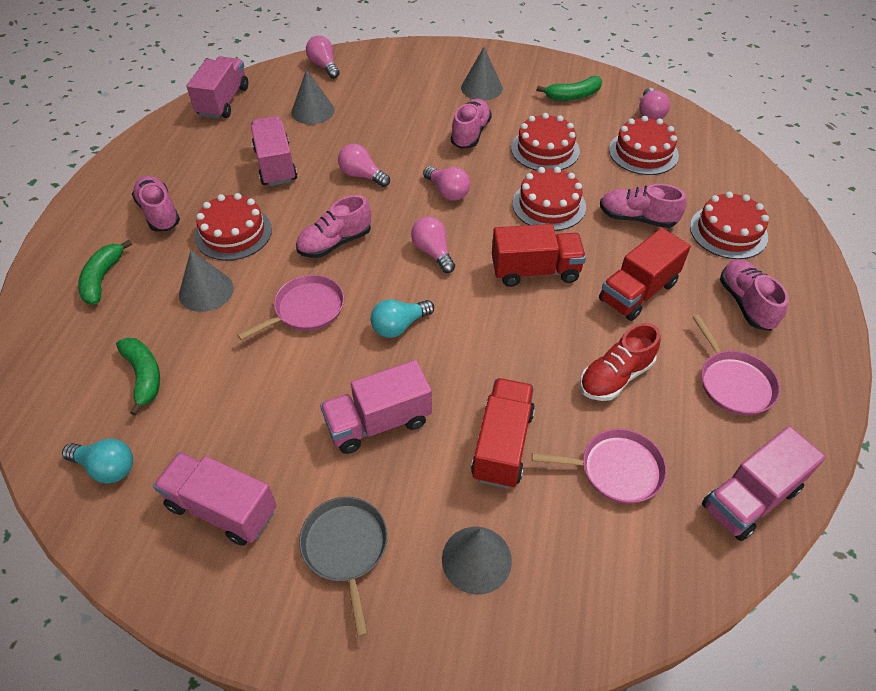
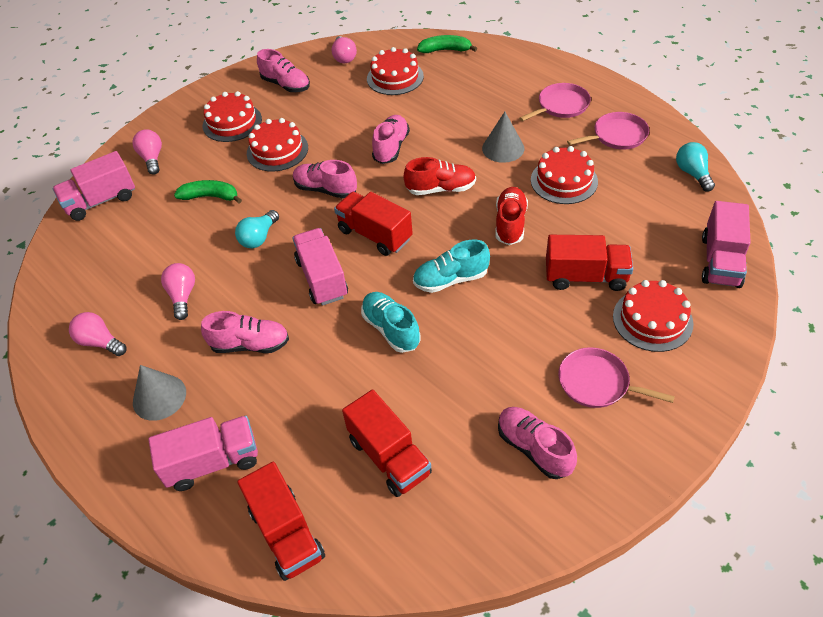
green banana: [78,240,132,305] [116,338,160,416] [537,76,602,101] = 3 -> [174,180,242,203] [417,35,477,53] = 2
grey cone: [179,250,234,312] [291,69,335,125] [442,527,512,595] [461,47,503,100] = 4 -> [133,365,186,421] [482,112,524,163] = 2
grey pan: [299,497,388,637] = 1 -> none = 0
pink light bulb: [306,36,340,79] [338,144,390,187] [411,217,455,273] [423,166,470,201] [639,88,670,120] = 5 -> [69,312,126,356] [132,129,162,175] [161,263,195,320] [331,36,357,63] = 4
pink truck: [153,452,277,546] [187,56,248,119] [251,116,297,186] [320,360,432,454] [702,426,826,541] = 5 -> [52,151,135,221] [148,416,258,491] [292,228,348,306] [702,201,751,288] = 4
red shoe: [580,323,661,401] = 1 -> [404,157,476,195] [495,187,528,245] = 2
red truck: [471,378,535,489] [492,224,586,287] [599,228,691,321] = 3 -> [237,462,325,581] [334,192,413,256] [342,390,432,497] [546,235,633,291] = 4
turquoise shoe: none = 0 -> [361,292,420,353] [413,240,490,293] = 2

